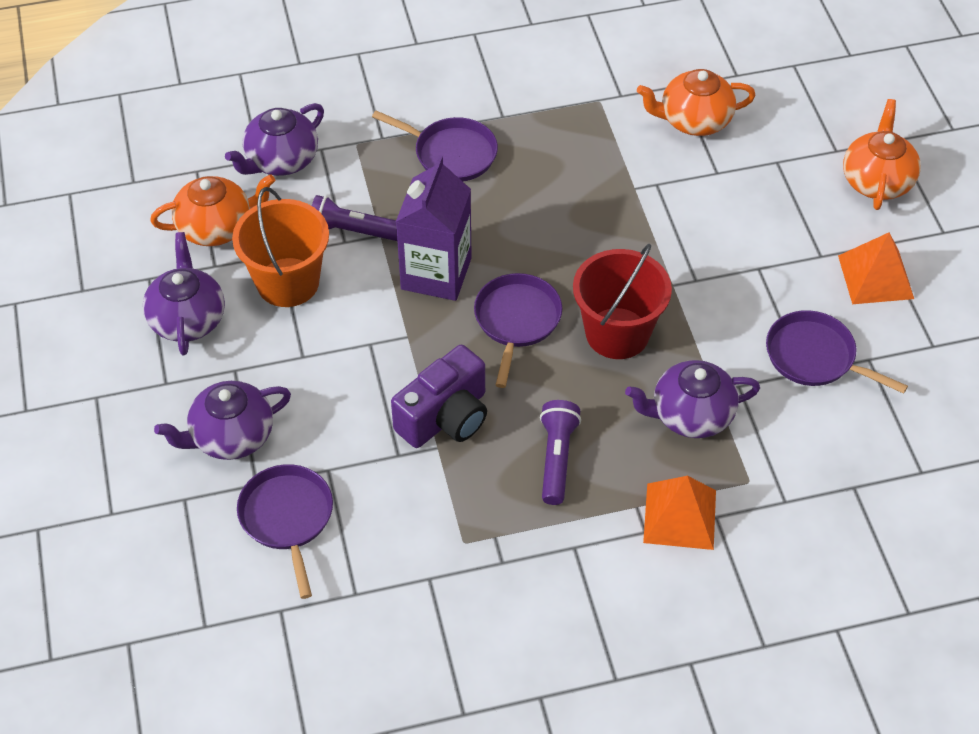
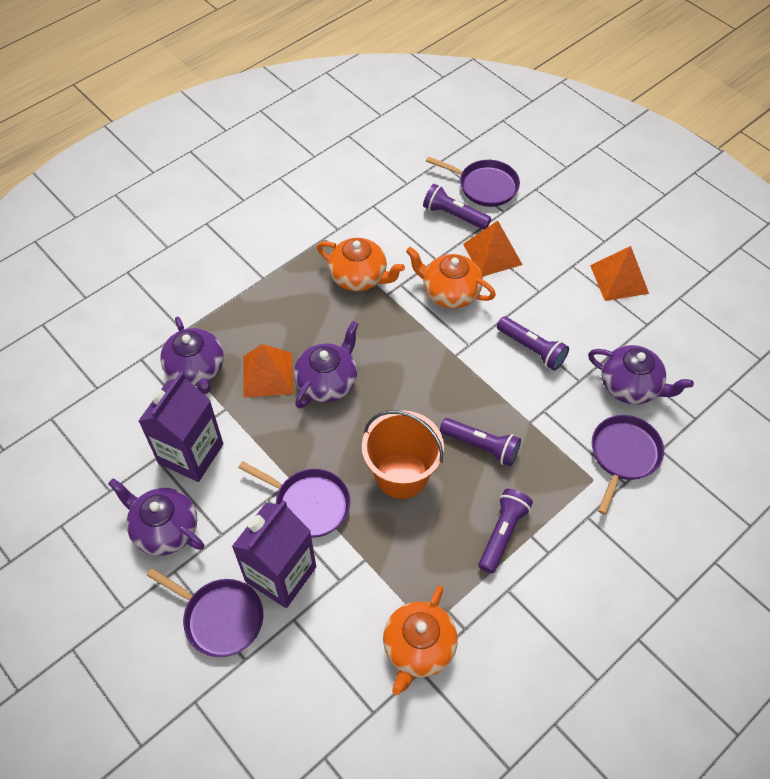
orange pyramid: [643,476,716,550] [838,233,914,304] = 2 -> [243,344,294,397] [463,221,523,277] [590,246,649,301] = 3
purple camera: [391,345,487,448] = 1 -> none = 0
purple carton: [396,155,472,301] = 1 -> [138,372,223,482] [232,500,316,608] = 2
purple flashlight: [312,195,397,241] [540,400,581,505] = 2 -> [423,184,491,230] [440,418,521,466] [479,489,533,574] [497,317,569,371] = 4
red bucket: [573,244,672,359] = 1 -> none = 0

